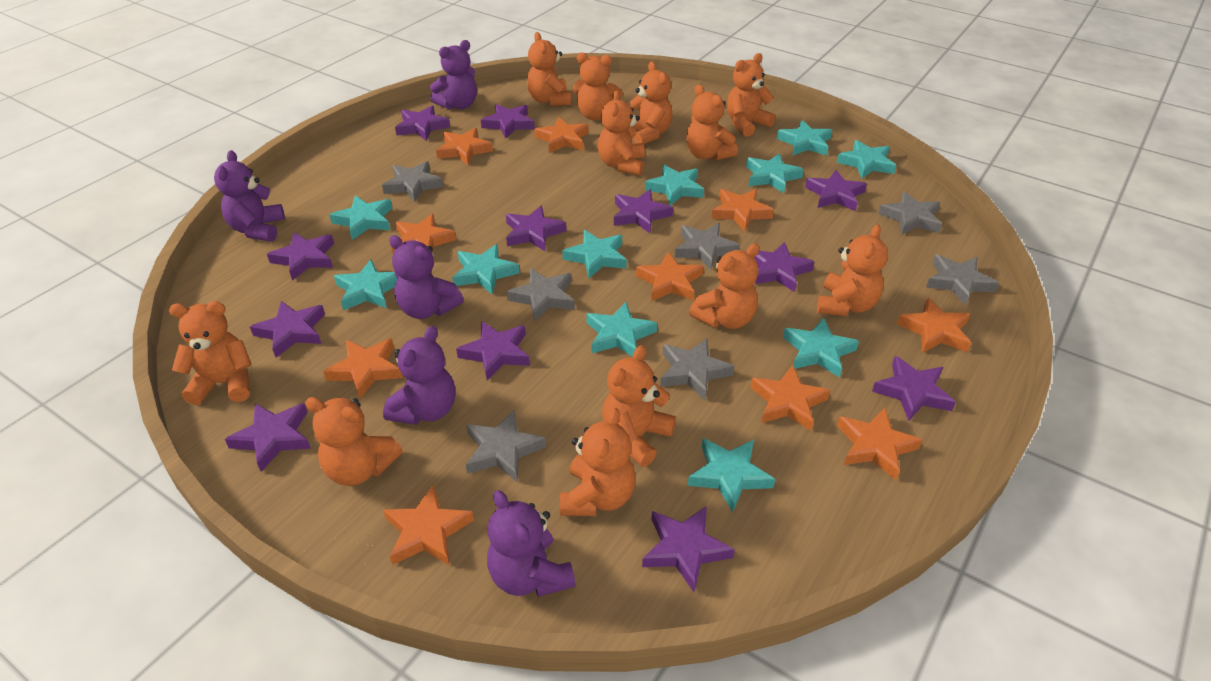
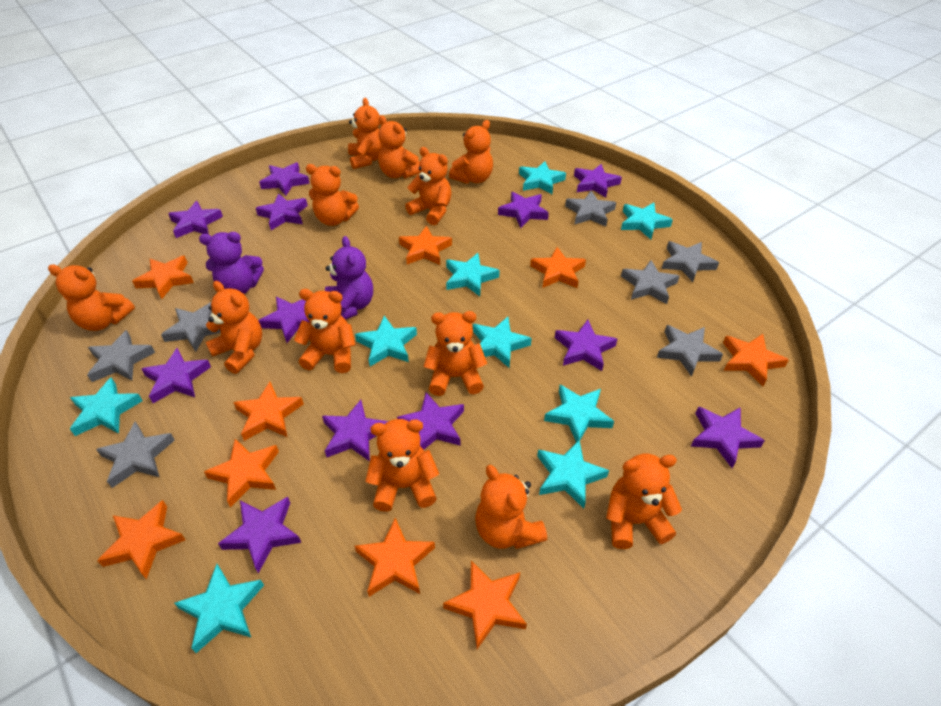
orange star: [323,338,403,399] [383,485,474,565] [391,214,456,254] [436,128,493,165] [534,117,589,153] [636,252,703,301] [711,189,774,231] [750,365,831,431] [837,408,922,480] [897,298,971,353] = 10 -> [97,500,186,579] [132,256,194,299] [204,439,279,508] [233,382,304,441] [355,518,435,597] [399,226,452,265] [443,561,527,649] [530,247,586,288] [723,334,789,386] = 9
purple teddy bear: [214,150,285,241] [383,326,456,425] [389,235,464,319] [430,40,477,109] [487,490,576,597] = 5 -> [199,232,264,294] [325,236,373,320] = 2
turquoise star: [329,195,392,240] [334,259,397,310] [452,244,519,294] [562,230,627,278] [586,302,657,357] [645,165,704,206] [688,438,775,513] [746,153,804,193] [777,120,832,156] [783,318,859,378] [837,140,897,178] = 11 -> [70,377,143,436] [174,564,264,653] [355,316,417,366] [446,253,500,296] [473,317,532,368] [519,161,566,194] [537,440,609,509] [544,385,614,442] [621,203,673,239] = 9

